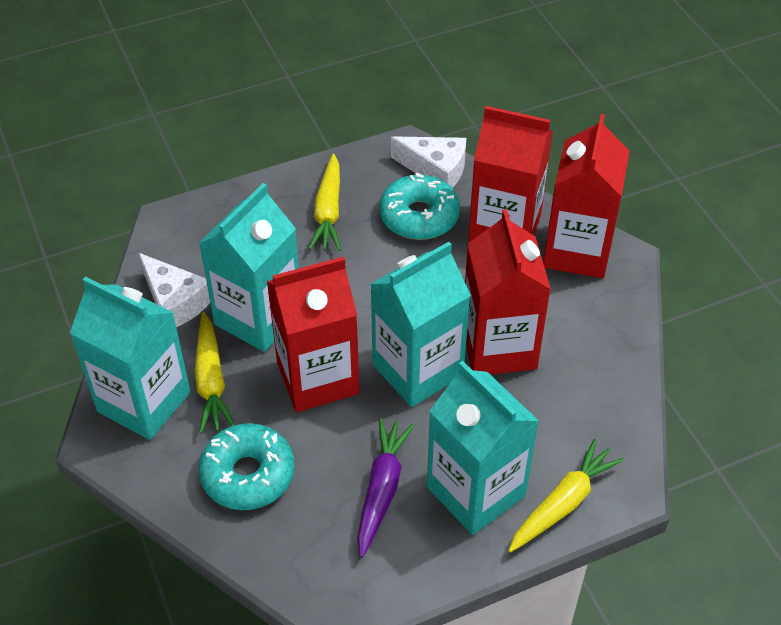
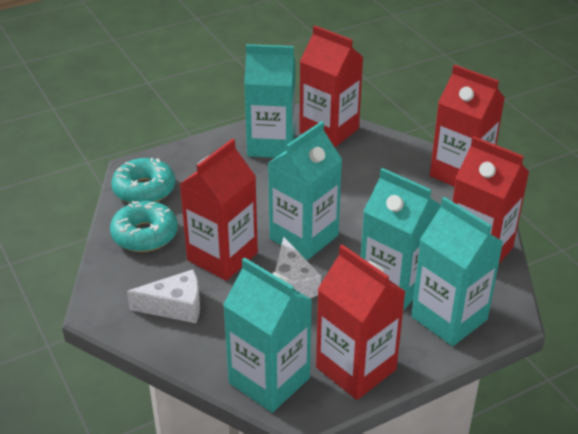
purple carrot: [357,418,414,557] = 1 -> none = 0
red carton: [267,257,359,412] [465,209,551,375] [468,106,553,243] [543,114,630,278] = 4 -> [180,138,258,281] [299,25,363,147] [316,245,406,400] [430,65,505,187] [452,136,529,264] = 5
turquoise carton: [70,277,191,440] [199,183,299,352] [370,242,471,407] [427,361,539,535] = 4 -> [223,257,312,413] [244,44,295,158] [268,121,342,260] [361,168,441,310] [411,197,503,346] = 5
yellow carrot: [194,312,235,434] [309,154,341,251] [508,439,624,552] = 3 -> none = 0

